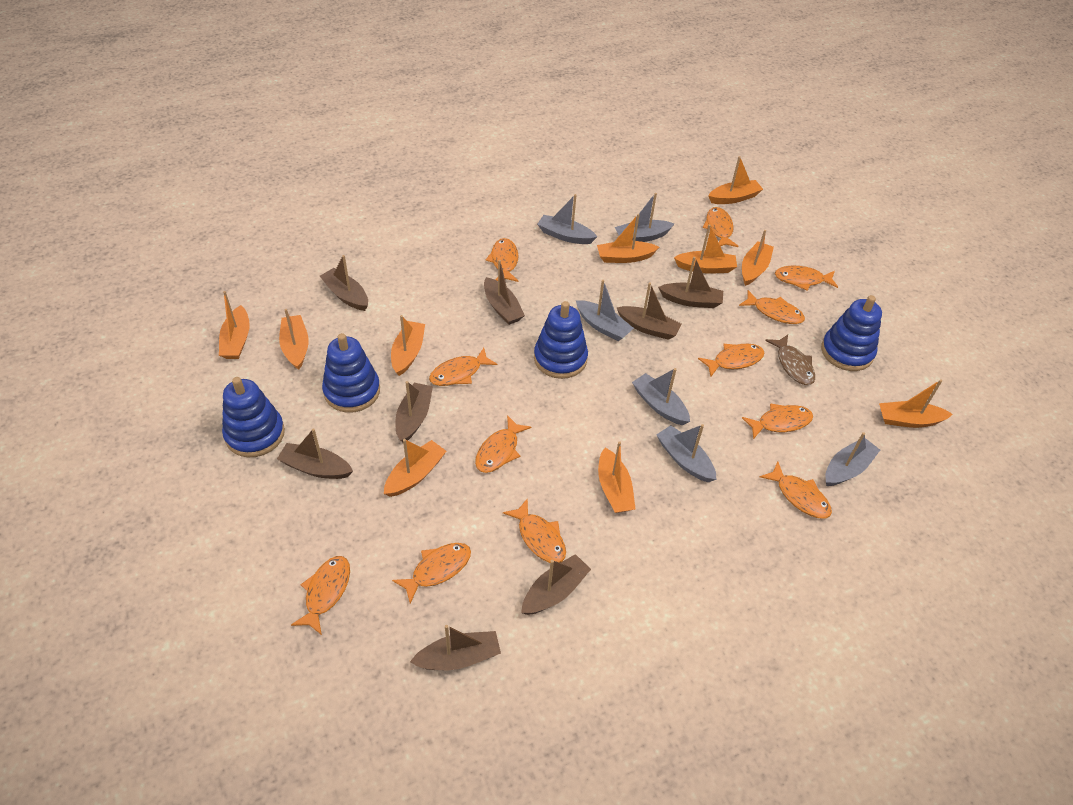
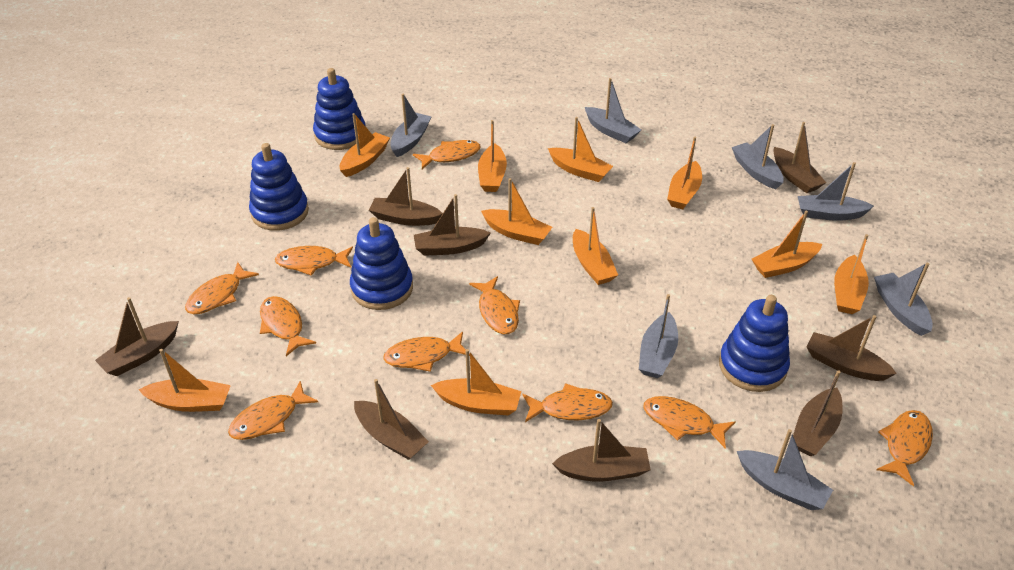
brown fish: [765,335,815,385] = 1 -> none = 0
grey boat: [537,194,597,244] [576,280,634,341] [615,193,674,242] [632,368,690,425] [656,424,717,482] [825,432,880,486] = 6 -> [390,94,432,157] [585,78,641,143] [639,294,678,378] [732,124,784,189] [737,429,833,510] [798,162,874,221] [874,263,933,336] = 7
orange fish: [291,556,350,635] [392,543,471,604] [429,348,497,386] [475,415,531,473] [486,238,519,282] [503,498,566,563] [698,343,764,377] [703,207,738,247] [739,290,805,324] [742,403,813,439] [760,461,832,519] [775,266,838,291] = 12 -> [185,262,259,314] [228,380,318,440] [260,296,316,356] [275,246,353,276] [383,331,470,372] [413,140,481,169] [469,276,520,334] [523,383,613,422] [643,396,735,449] [877,410,933,486] = 10

